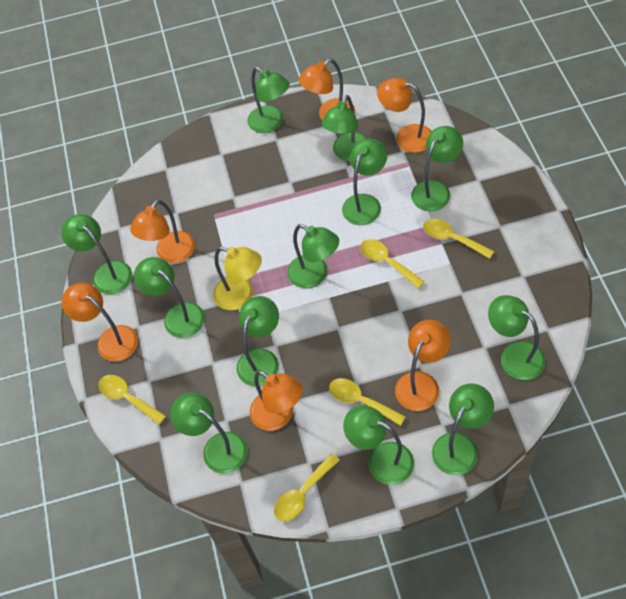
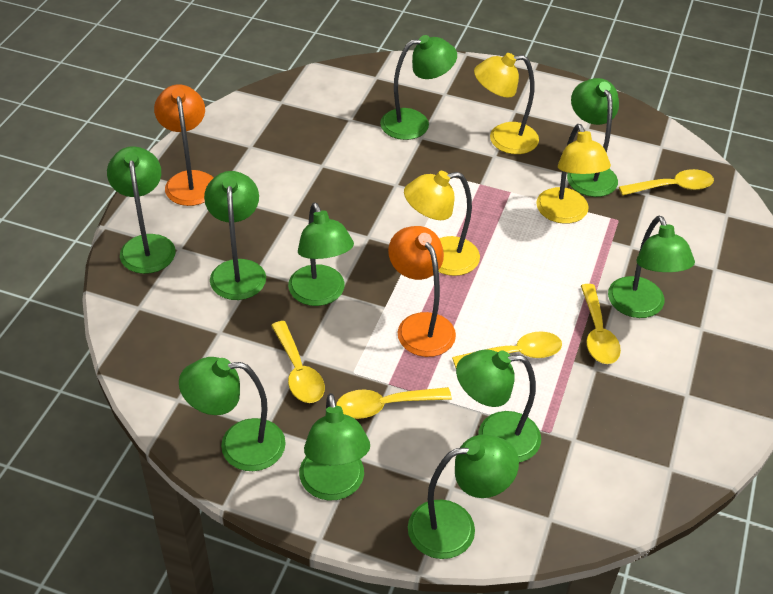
green lamp: [61,214,132,294] [134,257,205,338] [170,392,248,474] [237,296,279,386] [247,67,290,133] [287,224,339,288] [322,95,367,162] [342,139,387,225] [343,405,414,485] [411,126,463,211] [432,383,494,475] [488,295,546,380] = 12 -> [107,146,176,274] [179,357,286,471] [204,171,266,300] [288,203,354,306] [299,393,370,501] [380,35,457,140] [408,434,519,559] [456,349,541,462] [567,78,619,197] [608,215,695,318] = 10
orange lamp: [62,283,138,362] [130,200,195,263] [250,370,303,431] [299,59,355,120] [377,78,432,153] [395,320,451,411] = 6 -> [154,84,213,206] [388,226,456,357] = 2
yellow lamp: [213,247,262,310] = 1 -> [404,171,480,276] [474,53,539,154] [536,124,611,224] = 3

